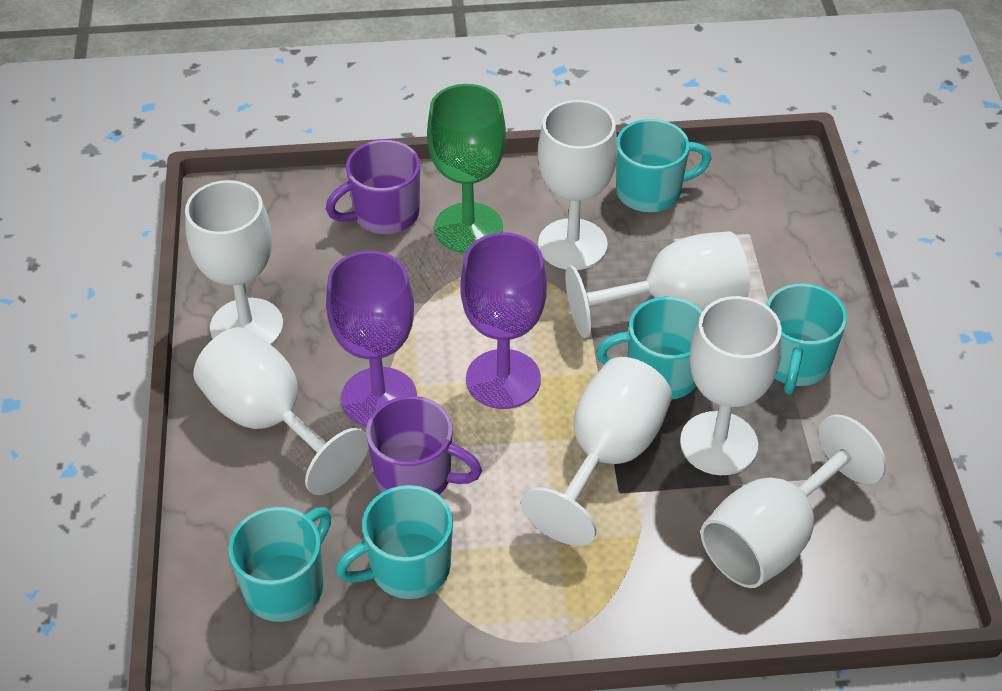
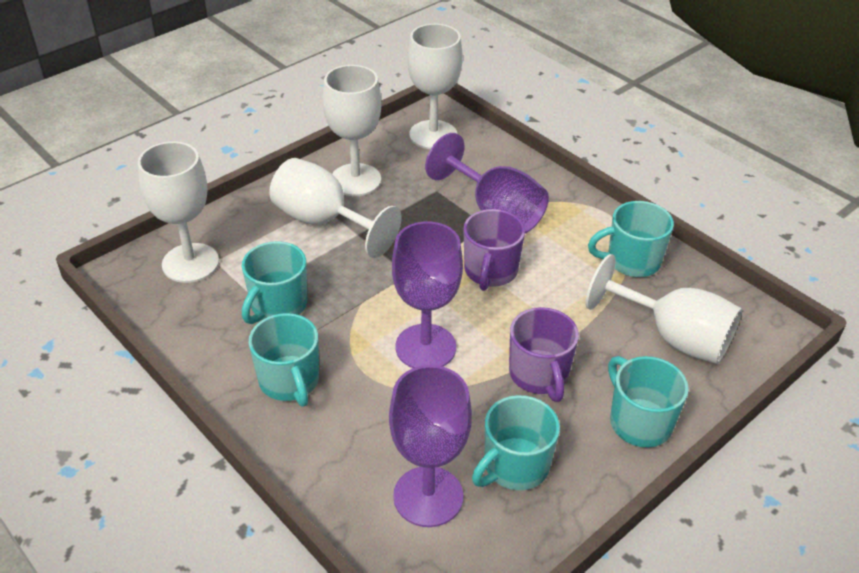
green goblet: [427,84,506,253] = 1 -> none = 0
purple goblet: [326,251,417,427] [460,232,547,409] = 2 -> [389,365,472,527] [392,221,463,368] [425,133,549,234] = 3
white goblet: [185,180,283,345] [193,327,369,495] [521,357,672,546] [538,100,618,270] [565,231,750,338] [680,296,782,475] [701,415,886,588] = 7 -> [138,141,219,283] [269,158,401,258] [323,65,381,196] [407,24,463,149] [586,254,742,364] = 5

